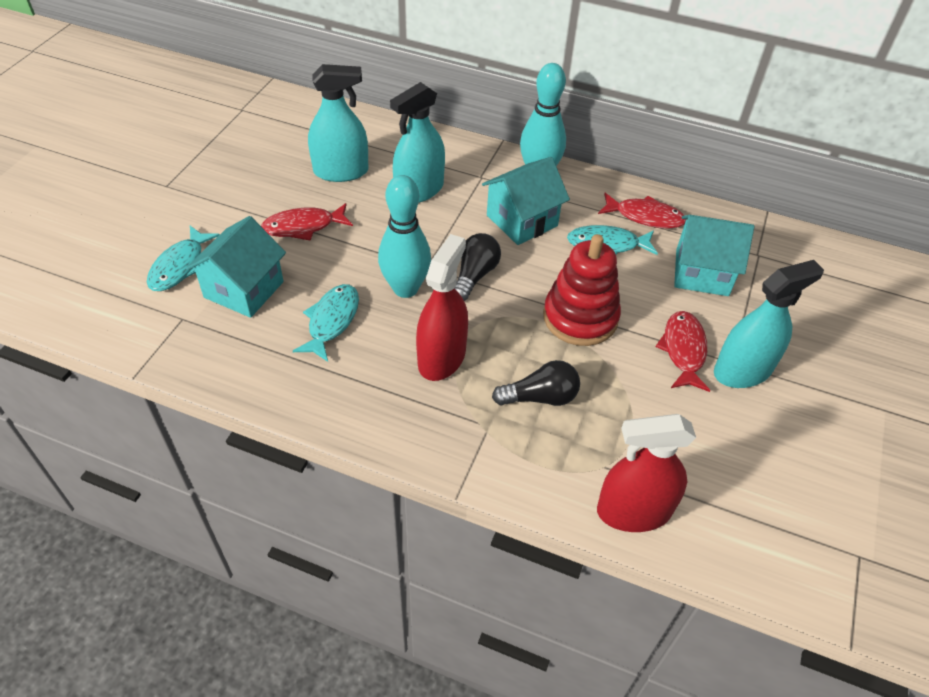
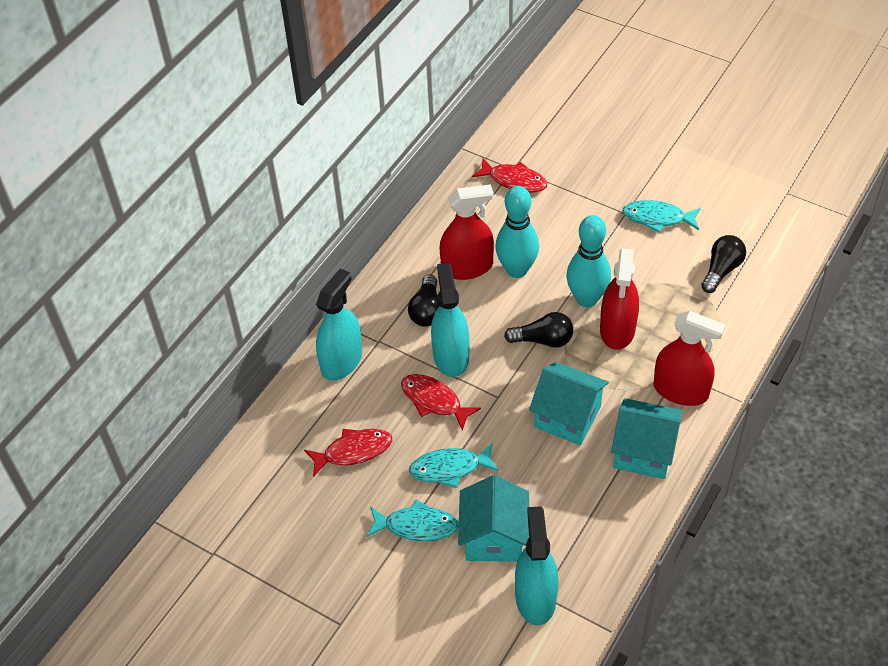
black light bulb: [455,233,501,301] [492,360,580,406] = 2 -> [408,275,440,327] [504,312,573,348] [701,235,746,293] = 3
red spray bottle: [416,234,468,381] [597,414,696,532] = 2 -> [440,184,494,280] [600,249,639,350] [653,311,725,406] = 3
red stacking toy: [543,234,621,346] = 1 -> none = 0

